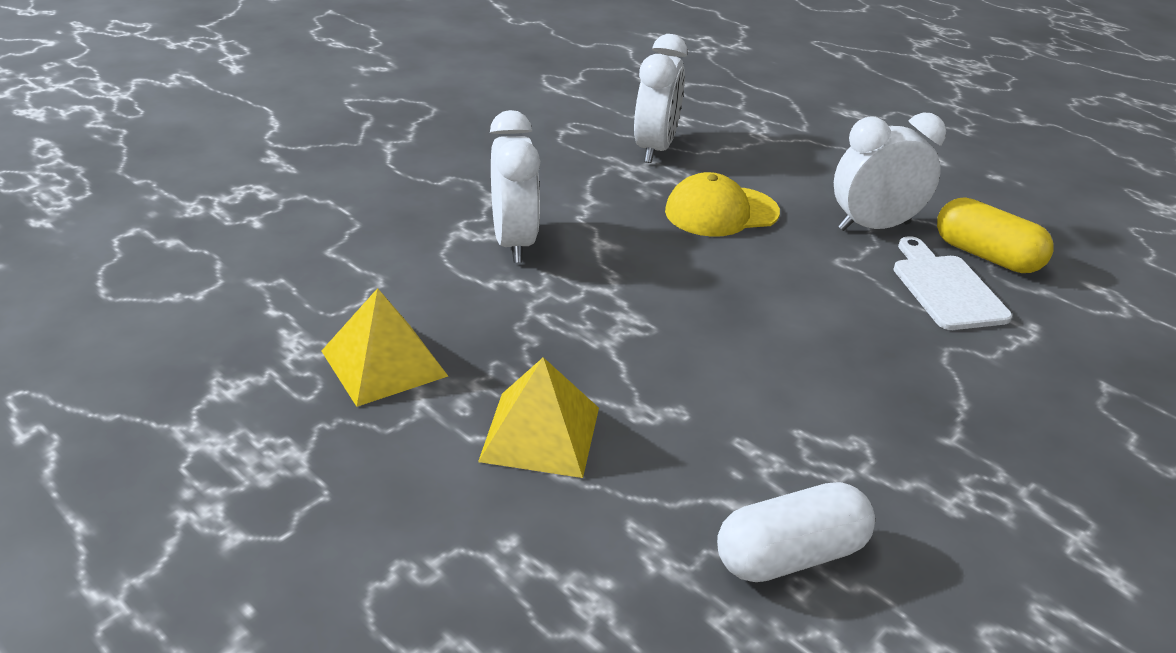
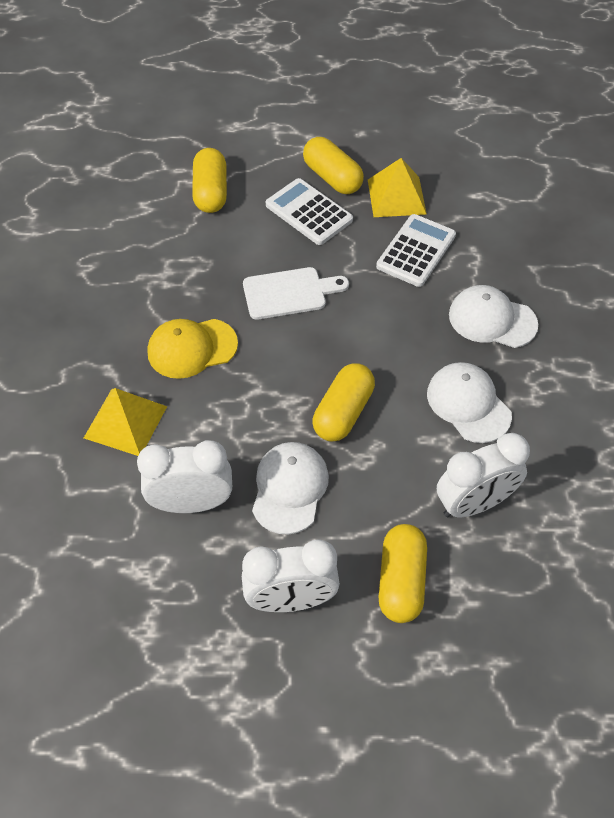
white calculator: none = 0 -> [266,178,353,245] [376,214,456,287] = 2
white cap: none = 0 -> [252,442,329,535] [427,362,512,443] [449,285,538,348] = 3
white capsule: [717,482,875,582] = 1 -> none = 0
yellow capsule: [937,197,1053,273] = 1 -> [192,148,227,213] [303,137,364,194] [313,363,375,442] [379,524,427,623] = 4

